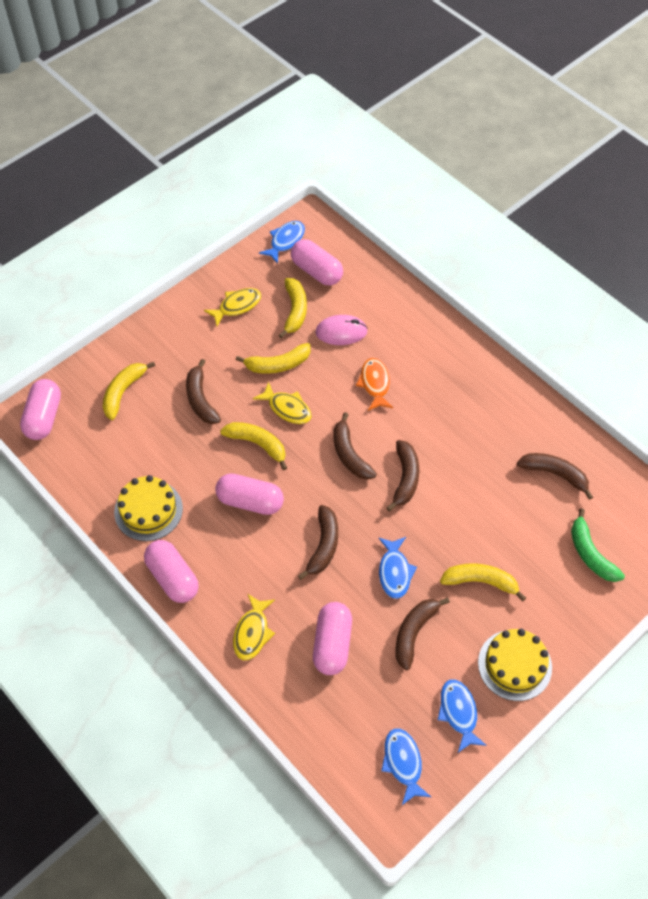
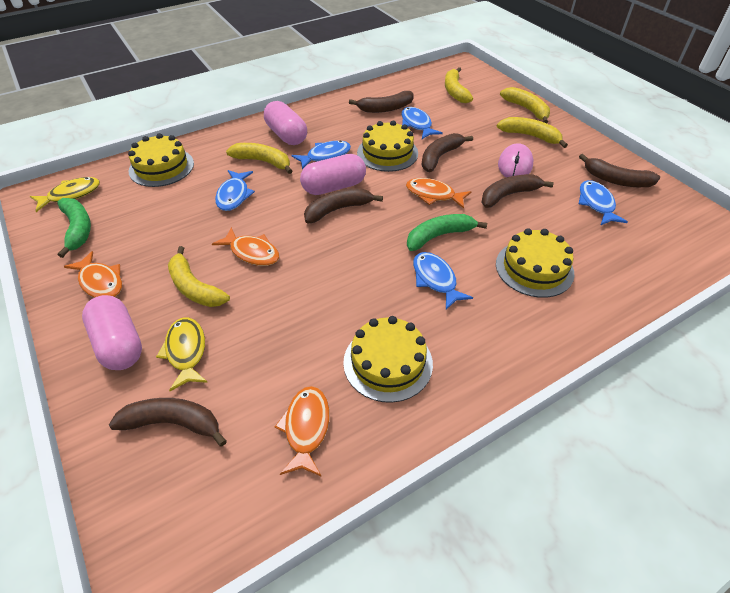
blue fish: [259,221,305,264] [378,537,417,599] [381,728,431,805] [438,679,487,752] = 4 -> [215,170,255,211] [292,141,351,169] [401,107,443,139] [413,252,473,310] [579,180,628,226] = 5
green banana: [571,508,625,582] = 1 -> [57,198,91,258] [407,214,487,251] = 2
orange fish: [356,358,393,411] = 1 -> [64,251,122,298] [212,227,279,266] [275,386,330,477] [406,178,471,209] = 4
pink capsule: [20,379,61,440] [144,540,199,603] [215,473,284,515] [291,239,343,286] [313,602,352,675] = 5 -> [82,295,142,370] [264,101,307,145] [300,154,366,195] = 3
yellow cake: [114,475,183,541] [478,629,552,701] = 2 -> [128,133,194,187] [343,316,433,403] [357,121,418,172] [496,228,574,298] = 4
yellow fish: [204,288,261,326] [233,594,275,660] [253,381,312,424] = 3 -> [30,177,100,212] [156,317,208,391] = 2

